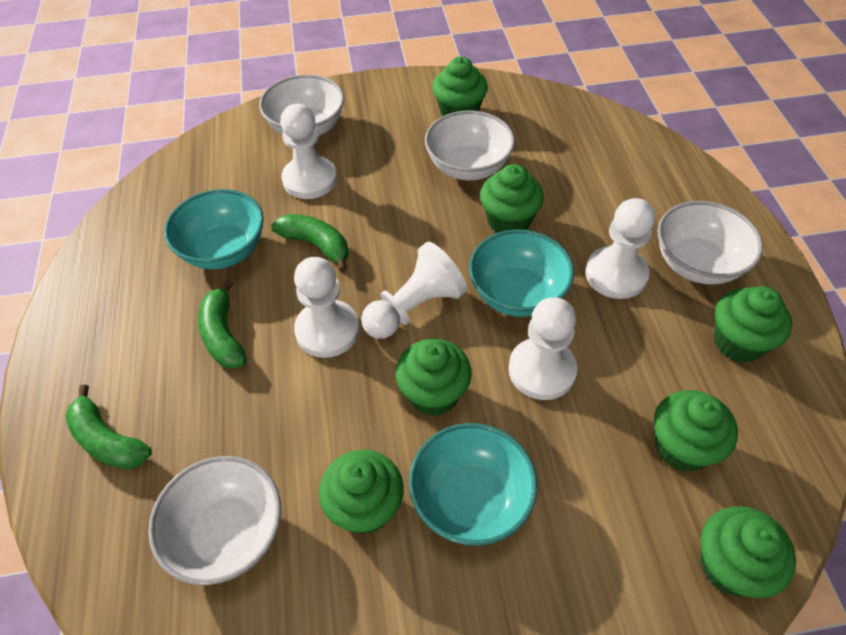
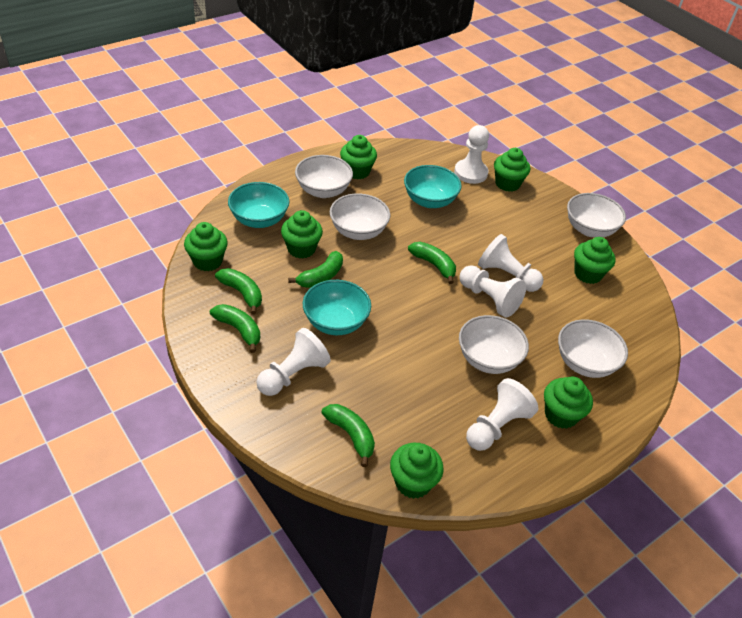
green banana: [65,385,152,469] [198,279,247,369] [271,214,349,272] = 3 -> [210,304,260,353] [215,268,262,315] [288,251,343,288] [322,404,375,467] [408,242,456,284] = 5
white bowl: [148,456,281,585] [259,74,344,136] [425,110,515,180] [657,201,763,285] = 4 -> [295,155,353,198] [330,193,390,240] [459,315,529,374] [558,319,628,378] [567,193,626,237] = 5

